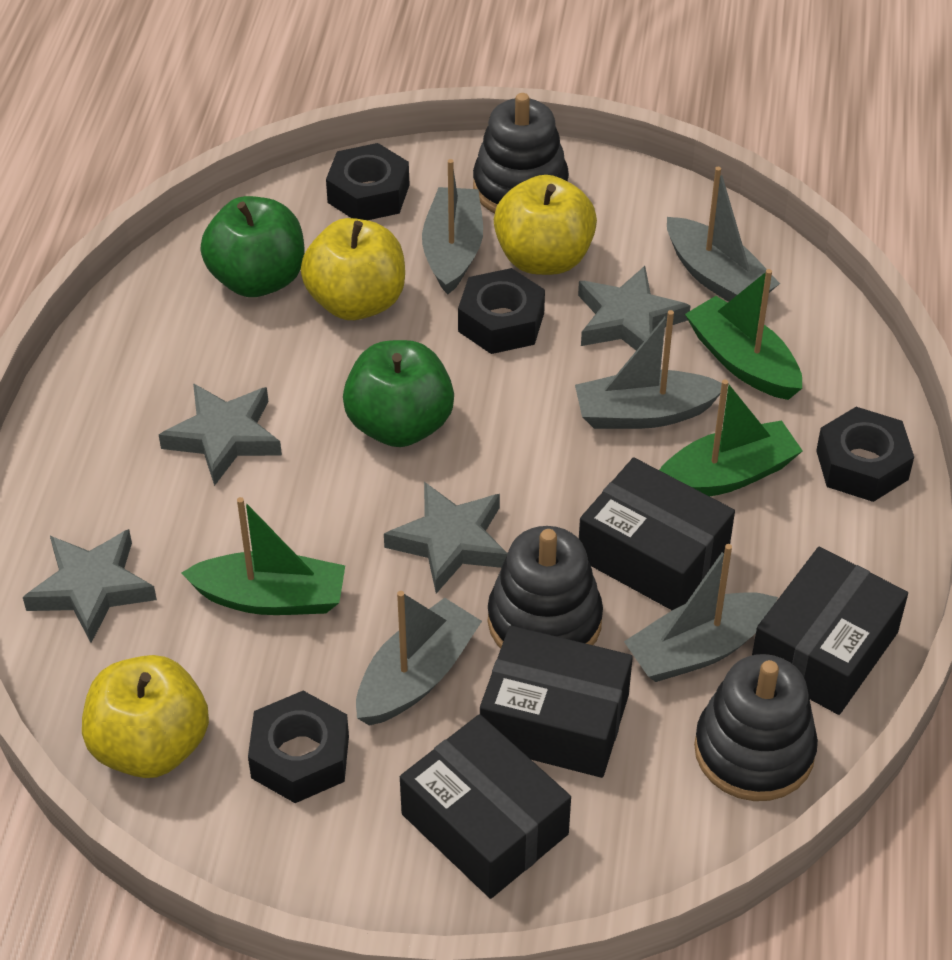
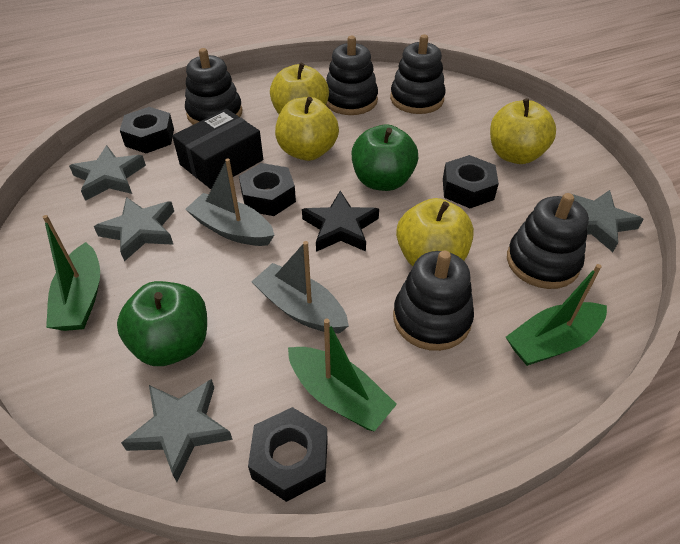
black box: [400,714,571,899] [480,625,633,778] [579,457,735,610] [752,547,908,715] = 4 -> [172,109,263,189] = 1
black stacking toy: [473,93,569,213] [488,526,603,649] [694,654,818,801] = 3 -> [185,48,243,125] [326,36,378,115] [390,34,446,114] [393,251,474,351] [507,193,589,289] = 5
black star: none = 0 -> [302,191,379,252] = 1
grey boat: [356,591,482,726] [422,159,483,295] [575,310,722,429] [624,544,778,682] [667,167,780,302] = 5 -> [185,158,274,246] [251,241,349,333] = 2
yellow apple: [82,655,209,778] [301,218,405,320] [494,175,597,275] = 3 -> [270,63,329,114] [275,97,339,161] [396,198,474,266] [490,99,556,164] = 4

